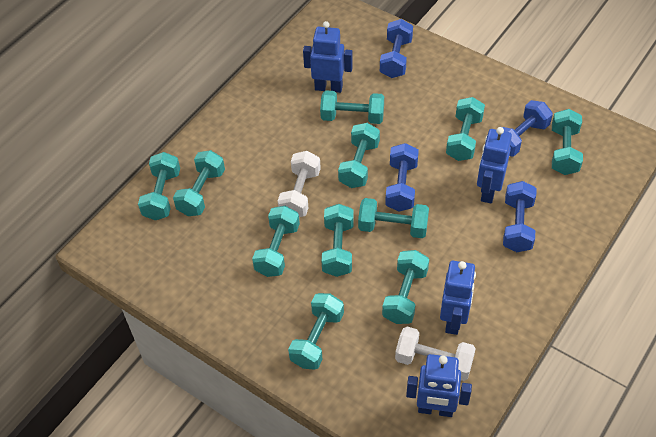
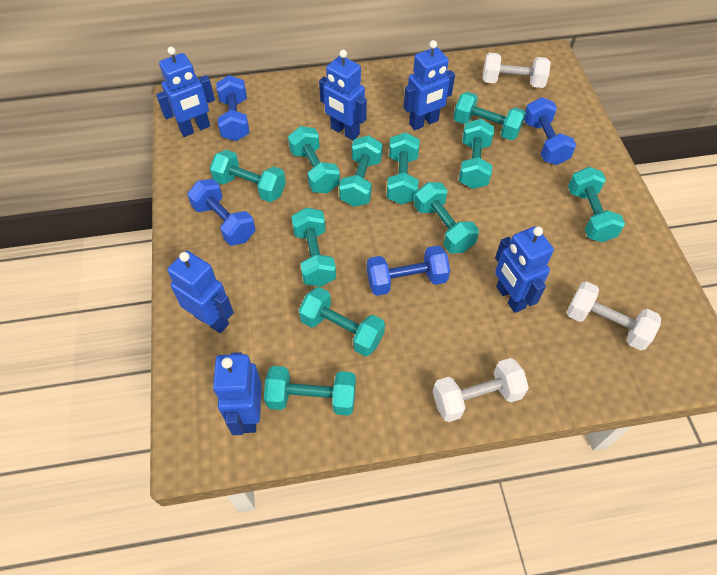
blue robot: [303,21,353,93] [406,354,472,417] [440,261,476,335] [477,127,512,204] = 4 -> [156,47,215,137] [167,251,234,333] [213,352,262,435] [319,50,367,140] [404,40,455,130] [495,226,554,313] = 6
white dumbbell: [278,151,321,217] [395,327,476,381] = 2 -> [433,358,529,422] [482,53,551,88] [567,281,661,350] = 3

